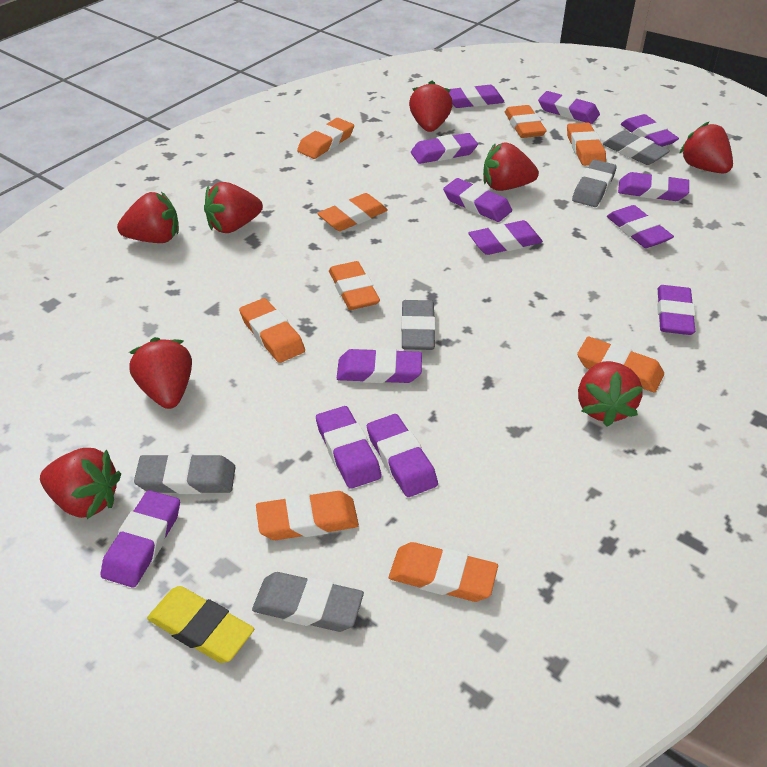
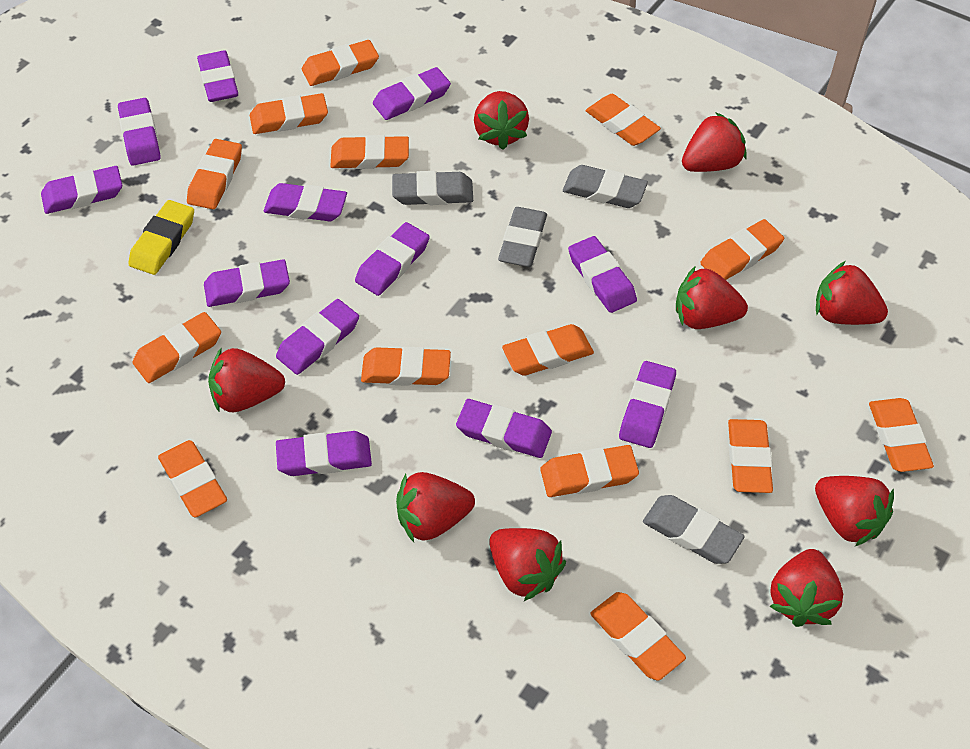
grey eraser: [134,453,235,494] [252,572,364,632] [401,300,436,350] [572,159,617,207] [603,130,670,165] = 5 -> [392,171,473,205] [498,207,547,267] [563,165,648,208] [643,495,745,564] = 4
orange eraser: [239,298,305,363] [256,491,359,540] [297,118,354,159] [317,193,388,231] [329,261,380,310] [389,542,498,602] [505,105,547,138] [567,123,606,166] [577,337,664,393] = 9 -> [133,312,221,383] [158,440,227,518] [187,139,242,209] [250,93,328,134] [302,40,379,86] [330,135,409,169] [361,346,451,386] [502,324,594,376] [540,445,639,497] [586,94,661,146] [590,592,686,680] [700,219,784,280] [728,419,773,493] [869,398,934,472] = 14
purple eraser: [101,490,180,588] [316,406,382,489] [337,348,422,383] [367,414,438,497] [411,133,478,164] [443,178,512,222] [449,85,505,108] [468,220,543,255] [538,91,600,124] [607,205,674,248] [618,172,689,201] [621,114,679,147] [657,285,695,335] = 13 -> [41,166,122,214] [118,98,161,166] [197,50,238,102] [204,259,290,307] [264,183,347,221] [276,299,359,375] [276,431,372,476] [355,222,430,296] [373,67,451,120] [456,399,552,458] [568,236,637,313] [619,361,676,448] = 12
red strawberry: [40,448,121,519] [117,192,179,243] [129,337,192,409] [204,182,263,233] [409,81,453,132] [483,142,539,191] [578,361,643,427] [679,122,733,174] = 8 -> [208,348,285,412] [396,472,475,542] [474,91,529,150] [489,528,566,601] [676,266,748,329] [682,112,747,172] [770,549,843,627] [815,476,894,546] [816,261,888,325] = 9

